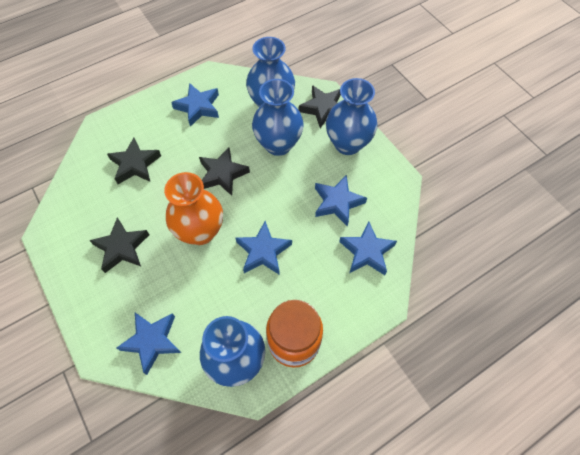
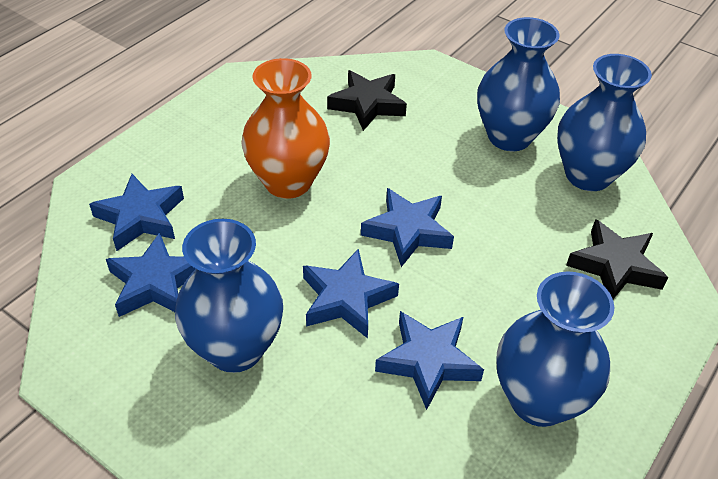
black star: [89,218,149,273] [107,138,161,184] [199,147,250,196] [299,85,341,128] = 4 -> [327,70,407,131] [566,219,668,299] = 2
orange jar: [266,300,323,367] = 1 -> none = 0

